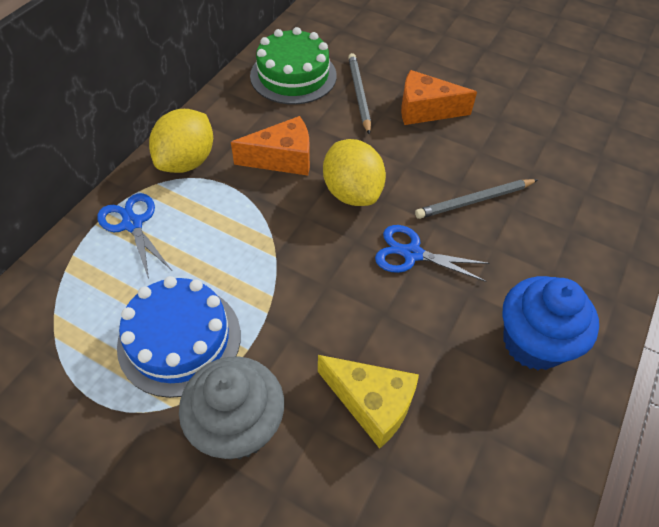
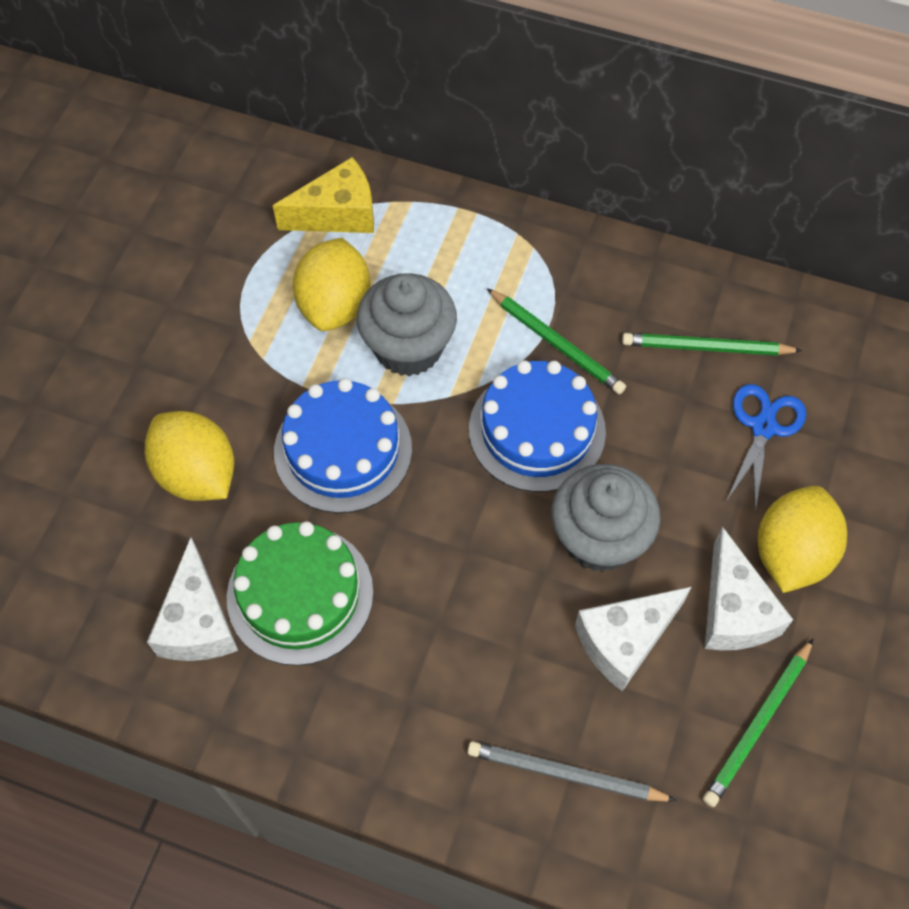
blue cake: [117,276,241,398] = 1 -> [274,378,412,513] [469,360,606,492] = 2
blue cupcake: [503,276,599,370] = 1 -> none = 0
blue scissors: [97,193,171,279] [375,225,490,282] = 2 -> [727,384,806,512] = 1
green pencil: none = 0 -> [487,288,626,394] [622,333,802,356] [703,639,813,807] = 3
grey cupcake: [179,356,284,460] = 1 -> [357,273,457,376] [551,464,661,572] = 2
grey pencil: [348,53,371,135] [415,179,538,219] = 2 -> [467,741,677,802] = 1
orange cheese: [231,116,310,176] [401,70,477,125] = 2 -> none = 0
white cheese: none = 0 -> [147,537,238,661] [575,587,691,691] [705,526,793,650] = 3
yellow lemon: [149,109,213,173] [323,139,386,206] = 2 -> [145,411,234,501] [293,238,370,331] [758,486,847,593] = 3

